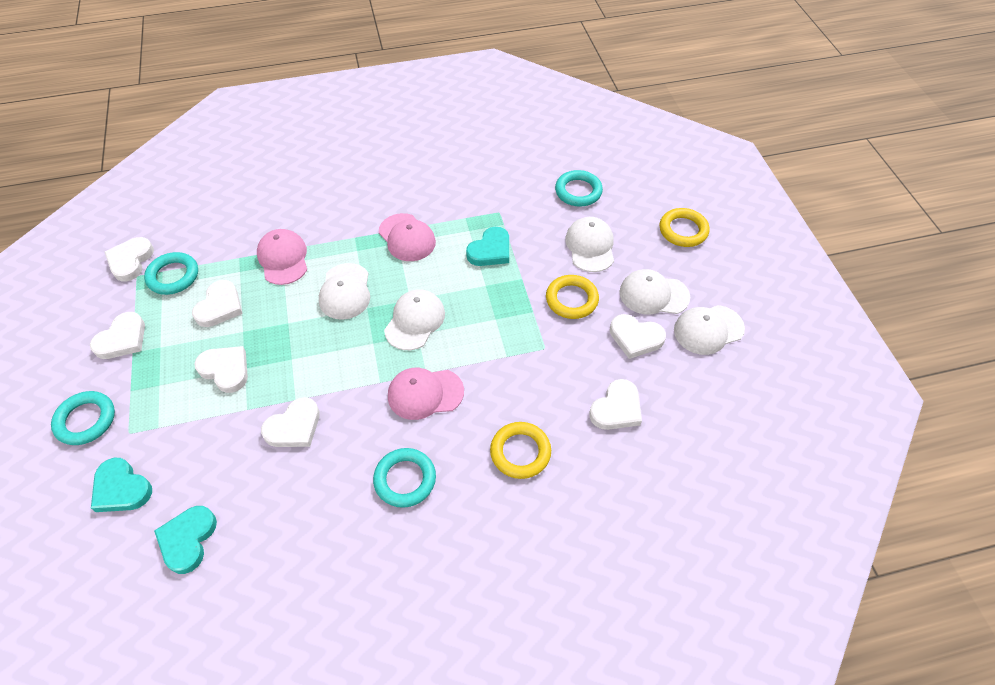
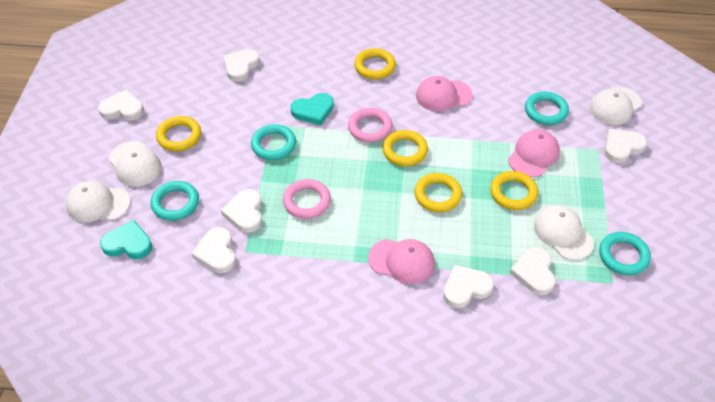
pink ring: none = 0 -> [283,179,331,219] [348,108,392,142] = 2
turquoise heart: [91,458,152,512] [154,506,217,574] [466,227,509,266] = 3 -> [100,220,152,259] [291,93,334,125] = 2
white cap: [319,263,370,320] [384,289,445,350] [565,217,614,272] [620,269,690,314] [674,305,745,355] = 5 -> [66,181,131,222] [109,141,162,186] [534,205,594,260] [590,86,642,125] = 4
yellow ring: [490,422,551,479] [546,275,599,319] [660,208,710,247] = 3 -> [156,116,201,151] [354,48,396,79] [382,130,428,166] [414,173,462,212] [490,171,538,210] = 5

